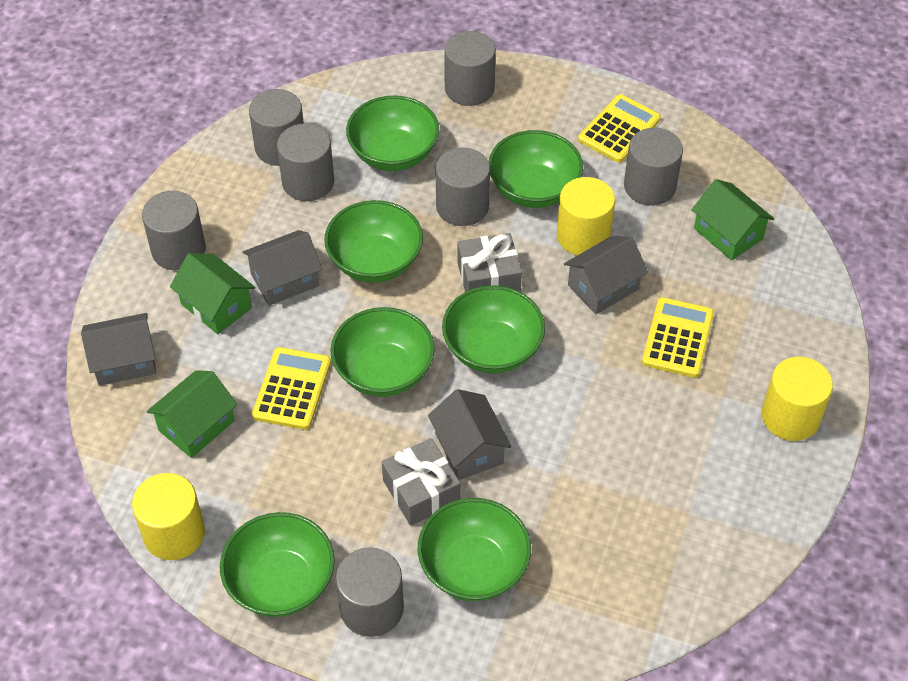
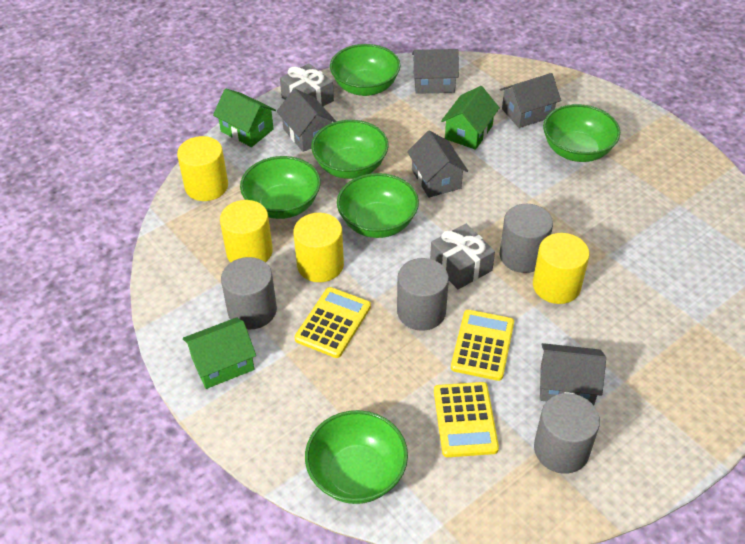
green bowl: [220,512,335,617] [324,200,423,283] [330,307,435,397] [346,96,439,171] [418,498,531,601] [442,285,545,374] [488,130,583,208] = 7 -> [240,156,320,219] [305,410,408,504] [311,120,389,179] [330,44,401,96] [337,173,419,238] [543,104,620,162] = 6
grey cylinder: [142,191,206,270] [249,89,304,166] [277,123,334,201] [336,547,404,637] [436,148,490,226] [444,31,496,106] [624,128,683,206] = 7 -> [221,257,277,329] [397,258,449,331] [499,204,553,273] [534,393,600,474] = 4
grey house: [81,313,156,386] [242,230,322,306] [428,389,512,480] [564,236,648,314] = 4 -> [277,88,337,152] [407,131,468,198] [412,49,459,94] [500,73,561,128] [540,343,606,405] = 5
yellow cylinder: [132,473,205,560] [557,177,615,255] [762,357,833,441] = 3 -> [177,136,228,201] [220,200,273,263] [293,213,344,282] [533,233,590,304] = 4

